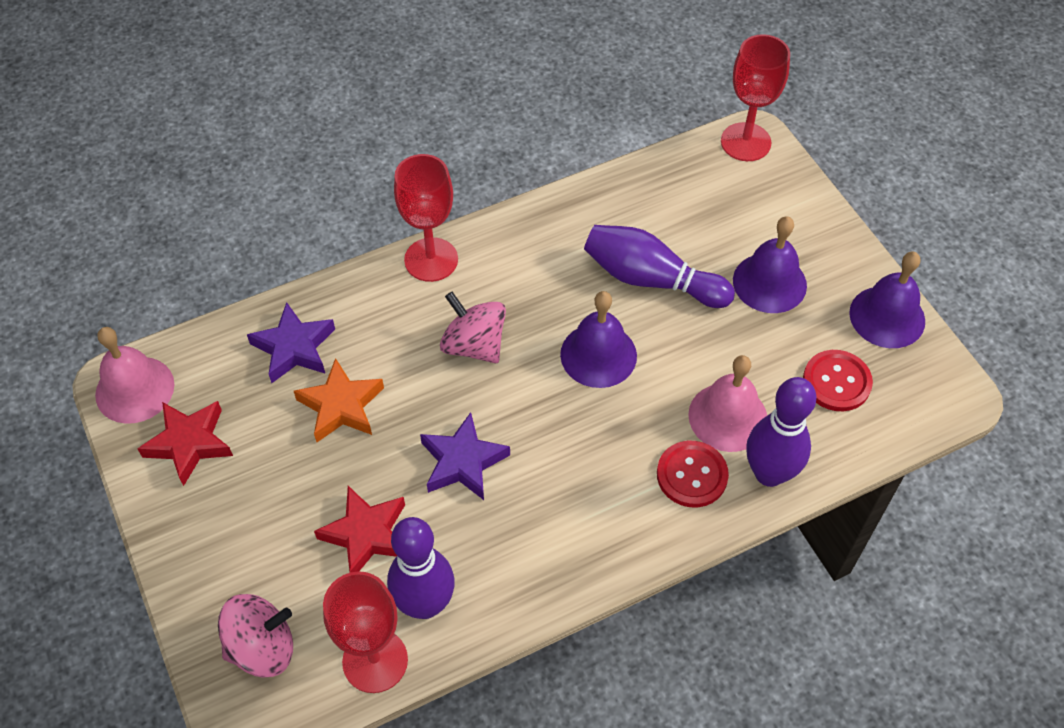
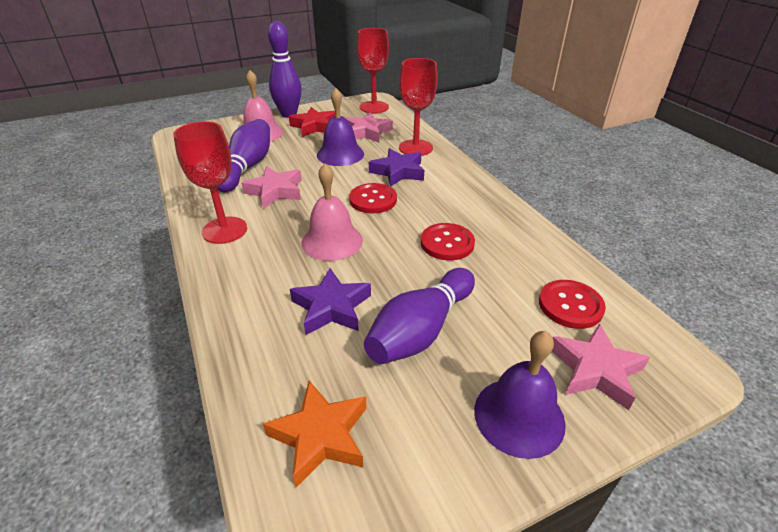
pink spinning top: [218,594,293,678] [440,292,506,363] = 2 -> none = 0
pink star: none = 0 -> [241,166,302,209] [346,112,393,143] [552,323,650,410] = 3
purple bell: [560,291,637,388] [733,216,807,313] [849,252,925,348] = 3 -> [317,88,364,166] [474,331,566,459] = 2
red button: [657,441,729,508] [803,350,873,411] = 2 -> [349,183,397,213] [421,223,475,260] [539,280,606,329] = 3
red star: [138,401,233,486] [314,486,405,572] = 2 -> [289,107,335,137] = 1

